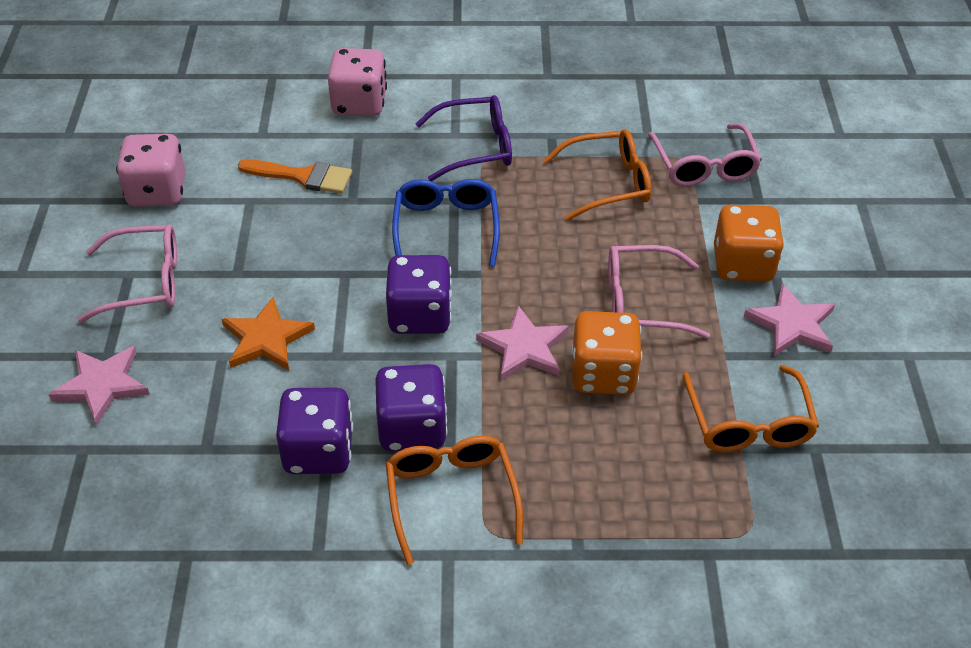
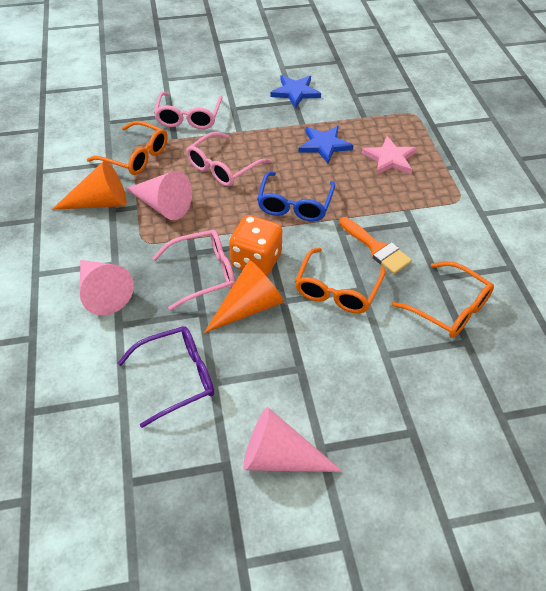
blue star: none = 0 -> [270,75,321,108] [298,126,353,164] = 2
orange cone: none = 0 -> [52,161,127,210] [204,260,284,333] = 2
orange dice: [571,311,642,395] [714,205,784,282] = 2 -> [229,215,282,276] = 1
orange star: [222,297,315,370] = 1 -> none = 0
pink cone: none = 0 -> [80,260,134,315] [126,171,192,220] [243,407,343,472] = 3
pink dice: [116,134,186,207] [328,48,387,116] = 2 -> none = 0
pink star: [48,346,150,426] [476,305,569,381] [744,283,835,356] = 3 -> [361,136,417,175] = 1
purple dice: [276,388,353,474] [375,364,448,452] [386,255,452,334] = 3 -> none = 0

